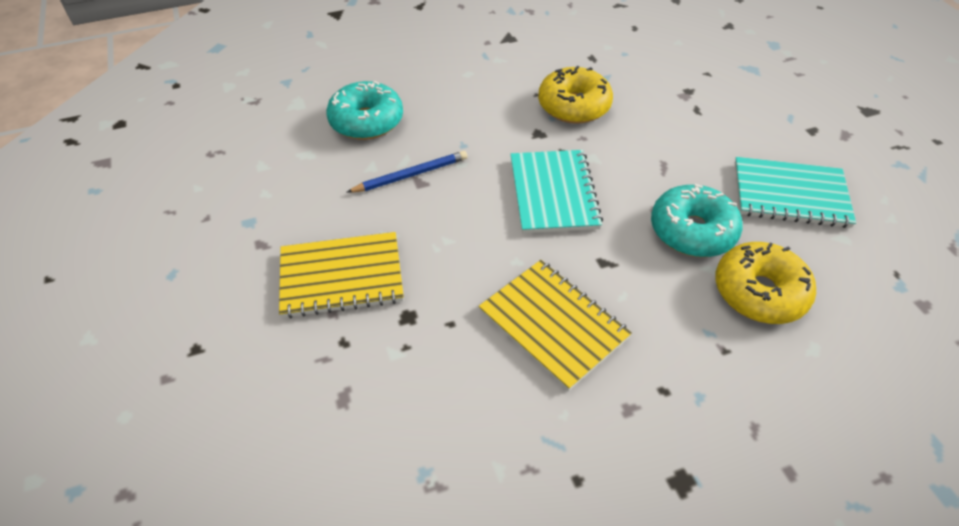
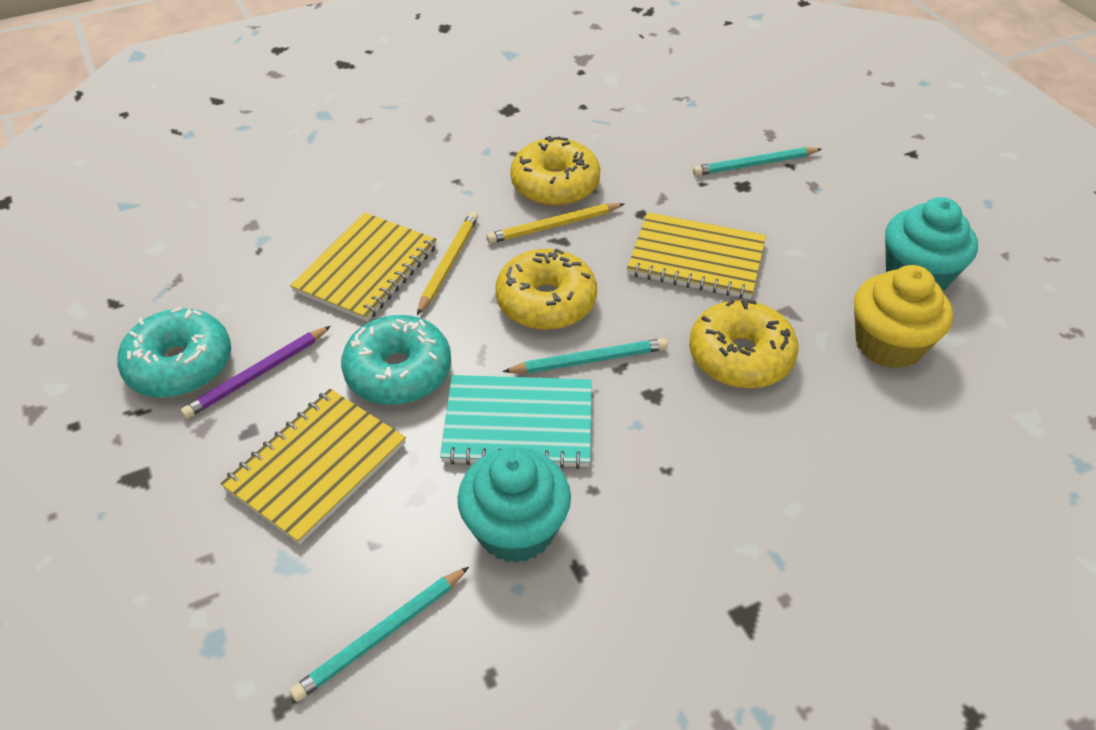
blue pencil: [346,151,468,193] = 1 -> none = 0
purple pencil: none = 0 -> [180,326,331,419] = 1
turquoise cupcake: none = 0 -> [458,448,571,563] [885,197,978,291] = 2
turquoise notebook: [510,150,603,233] [735,157,856,228] = 2 -> [440,375,592,469] = 1
turquoise pencil: none = 0 -> [289,567,469,702] [502,338,668,374] [693,147,822,176] = 3
yellow cupcake: none = 0 -> [854,265,953,369] = 1
yellow donut: [538,66,613,124] [715,242,816,324] = 2 -> [495,248,597,330] [510,136,600,206] [689,300,798,389] = 3
yellow notebook: [279,232,404,318] [479,260,632,391] = 2 -> [220,389,406,545] [290,213,437,322] [627,212,766,299] = 3
yellow pencil: none = 0 -> [417,212,478,315] [486,203,624,244] = 2

